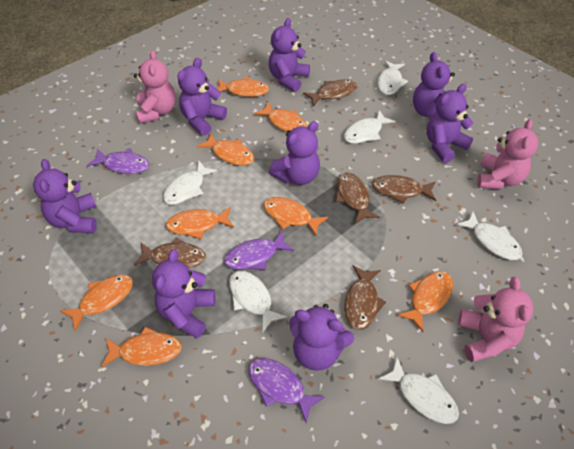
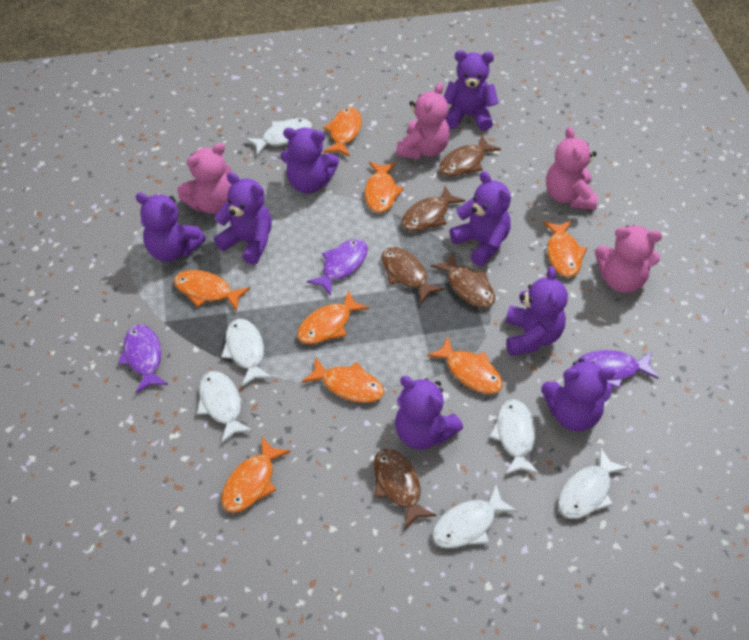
pink teddy bear: [134,50,176,124] [458,277,534,362] [477,119,538,189] = 3 -> [177,143,232,214] [396,83,450,159] [546,127,598,210] [595,225,662,293] = 4

